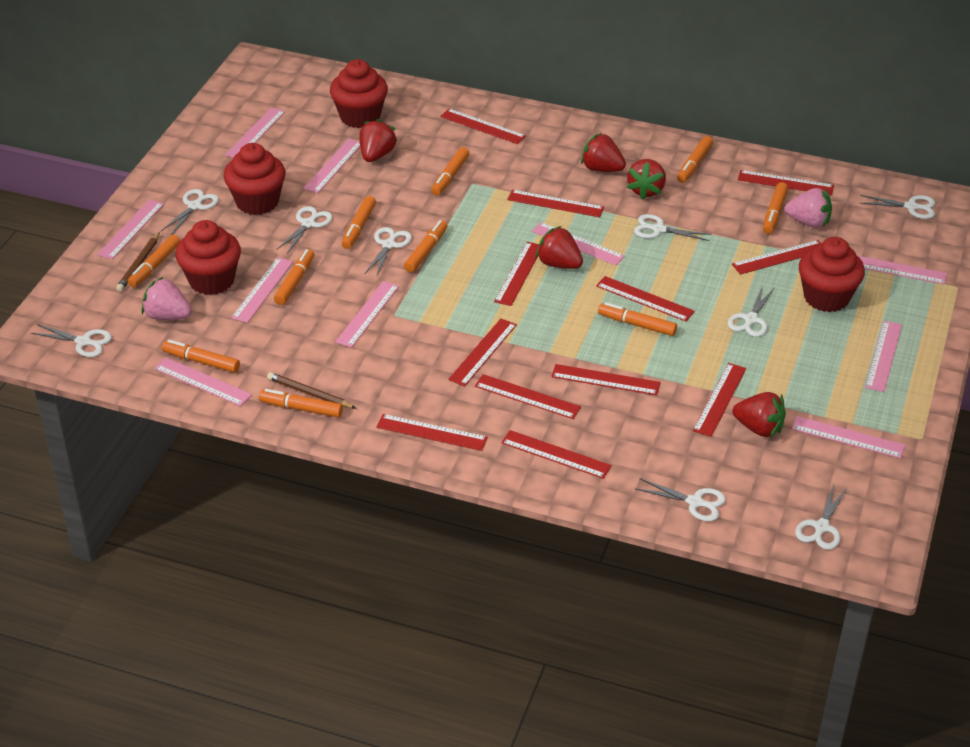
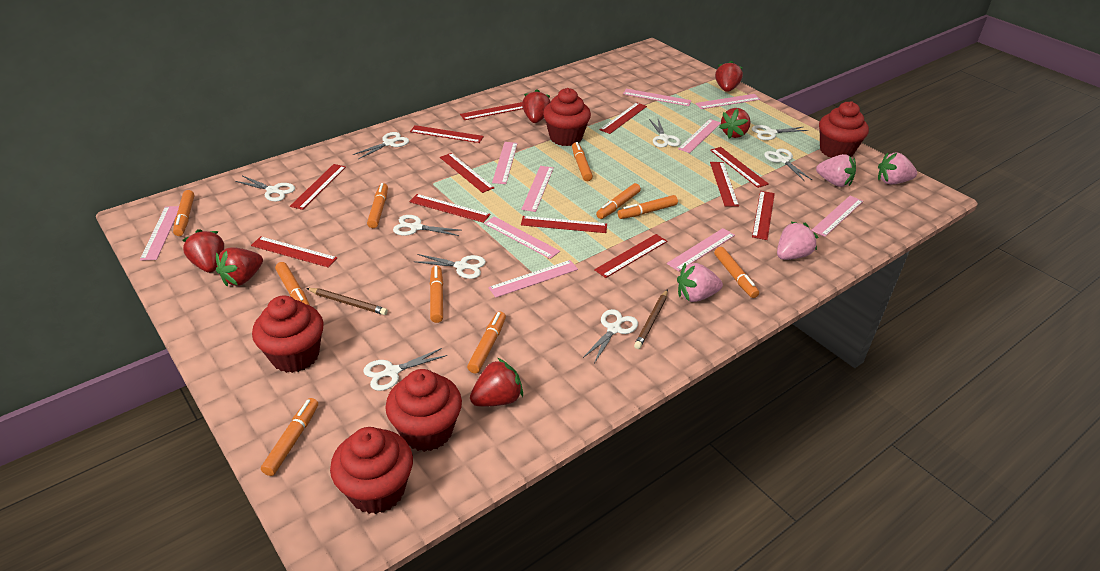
pink strawberry: [142,277,192,320] [785,188,832,228] = 2 -> [677,263,723,302] [777,222,818,260] [816,154,856,187] [878,152,917,185] = 4
red cupcake: [176,220,241,295] [224,143,286,215] [330,59,388,128] [799,237,865,312] = 4 -> [252,295,324,373] [330,427,413,514] [385,369,462,452] [543,88,591,146] [819,101,869,158] = 5
red strawberry: [360,119,398,162] [536,226,583,269] [581,133,626,172] [627,159,666,200] [733,392,786,438] = 5 -> [182,229,224,273] [216,247,263,286] [470,358,523,407] [522,89,551,123] [715,60,743,92] [719,108,751,139] = 6

